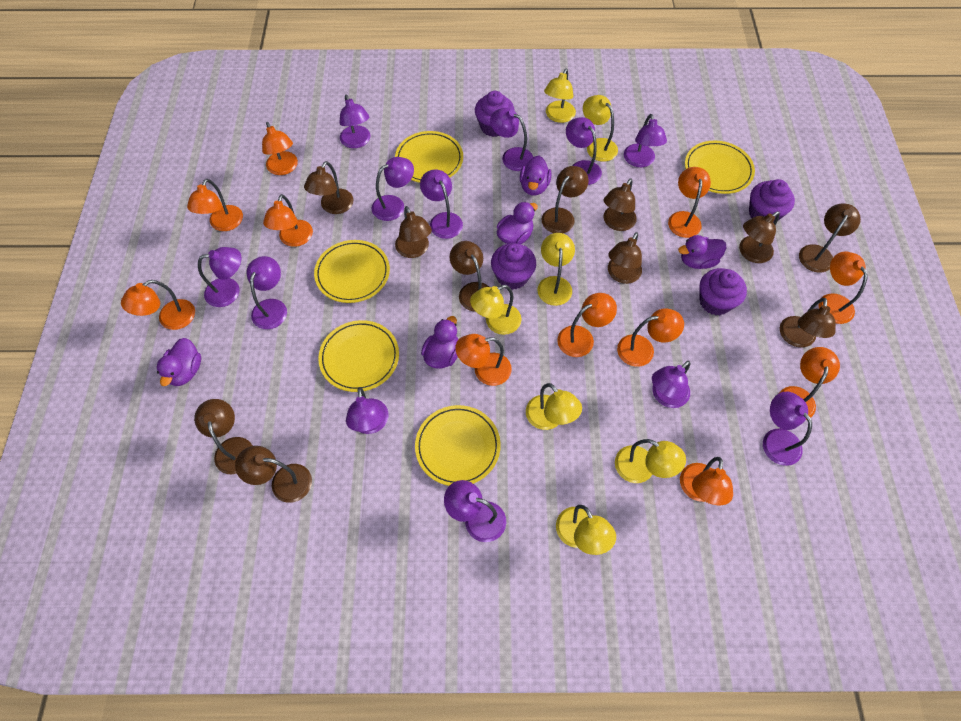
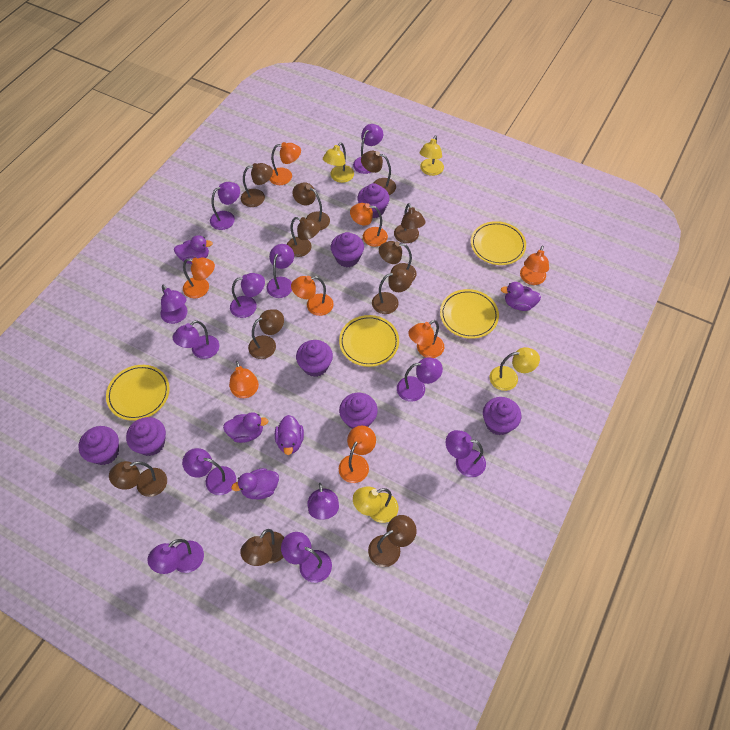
orange lamp: [121,280,195,330] [187,179,243,231] [262,122,298,175] [263,194,313,247] [455,334,512,386] [557,293,617,357] [617,308,684,367] [668,167,711,238] [680,457,733,505] [779,347,840,420] [818,251,868,324] = 11 -> [183,257,215,298] [229,361,259,398] [269,142,301,185] [291,276,334,316] [339,426,376,483] [350,203,388,247] [408,320,444,358] [520,246,549,285] = 8
purple cupcake: [475,91,515,137] [491,243,536,290] [699,268,747,315] [749,179,795,222] = 4 -> [79,426,119,465] [126,417,166,456] [296,340,333,377] [331,232,364,267] [339,393,378,429] [358,183,390,218] [483,397,521,435] = 7
yellow lamp: [470,285,521,335] [526,383,582,430] [537,233,575,306] [544,69,576,123] [556,505,616,555] [583,95,618,162] [615,439,686,483] = 7 -> [323,142,354,183] [353,486,398,523] [419,135,444,176] [490,347,540,391] = 4
yellow plate: [314,240,390,303] [318,320,399,392] [395,131,463,183] [415,405,501,486] [685,141,755,194] = 5 -> [106,365,170,421] [339,315,399,367] [440,289,499,339] [471,221,526,265] = 4

